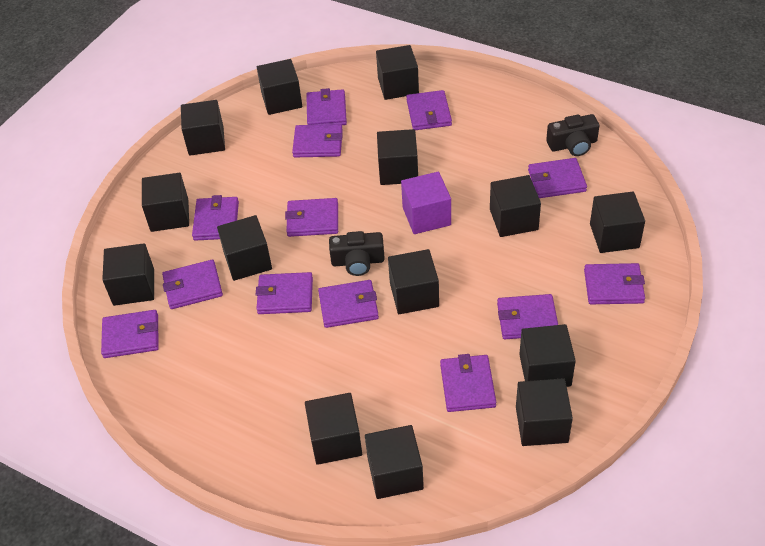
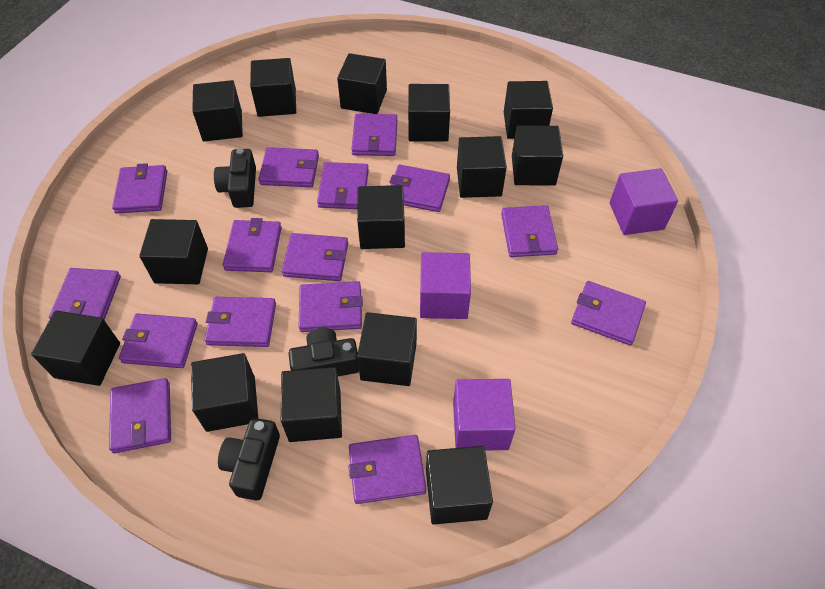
black camera: [329,231,385,276] [546,114,599,156] = 2 -> [214,148,256,208] [218,418,280,500] [289,328,359,376] = 3
purple cube: [401,172,451,234] = 1 -> [420,252,471,319] [453,379,516,450] [610,168,678,235] = 3
purple wallet: [101,310,159,358] [162,260,223,309] [192,195,239,241] [256,272,313,314] [285,198,338,237] [292,124,343,157] [306,88,347,125] [318,280,379,328] [406,90,452,130] [440,354,496,412] [497,294,558,339] [528,158,587,198] [584,263,645,304] = 13 -> [49,268,121,320] [109,378,171,453] [112,163,167,213] [119,313,198,368] [204,297,276,347] [223,218,282,272] [259,147,319,187] [282,233,348,281] [299,281,363,332] [317,162,369,209] [348,435,426,504] [351,114,397,156] [389,165,450,212] [501,205,558,257] [571,281,646,345] = 15

